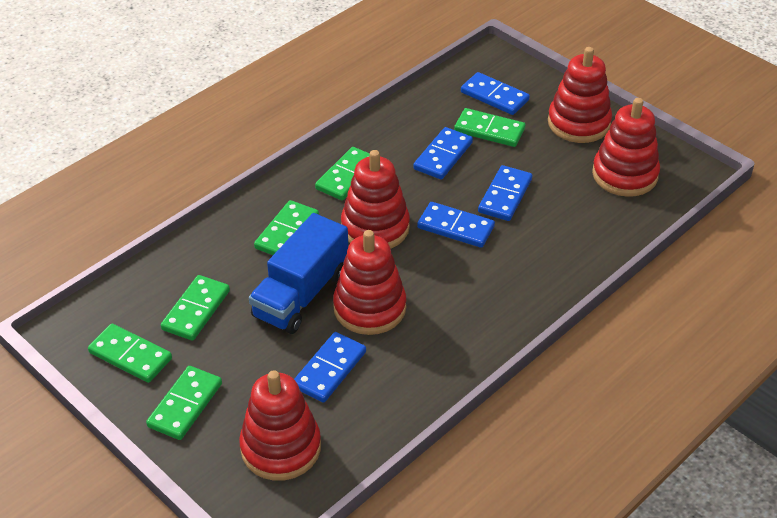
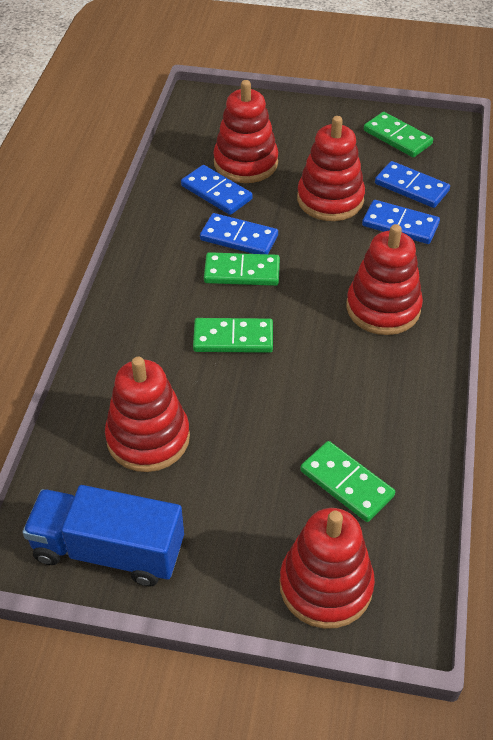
blue domino: [294,332,366,403] [413,127,473,179] [417,202,495,248] [461,72,530,115] [478,165,532,221] = 5 -> [181,165,253,215] [200,213,278,254] [362,200,440,244] [375,161,450,208] = 4
green domino: [88,324,172,383] [146,366,222,440] [161,275,230,341] [254,200,319,255] [315,147,370,200] [454,108,525,147] = 6 -> [193,318,273,353] [204,252,280,286] [300,441,395,522] [364,112,433,157] = 4

